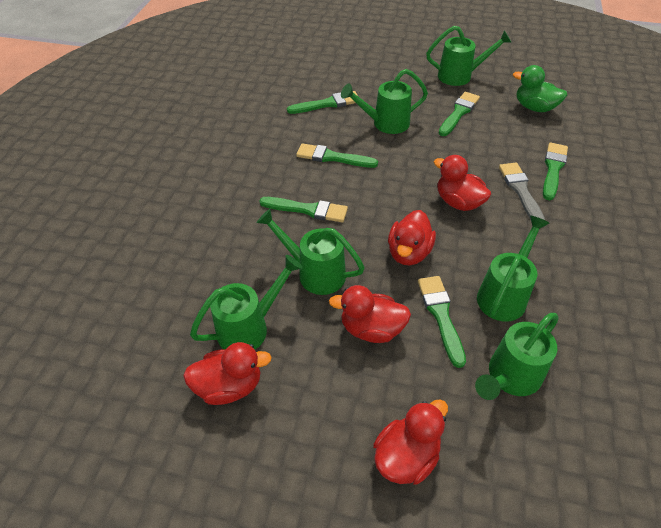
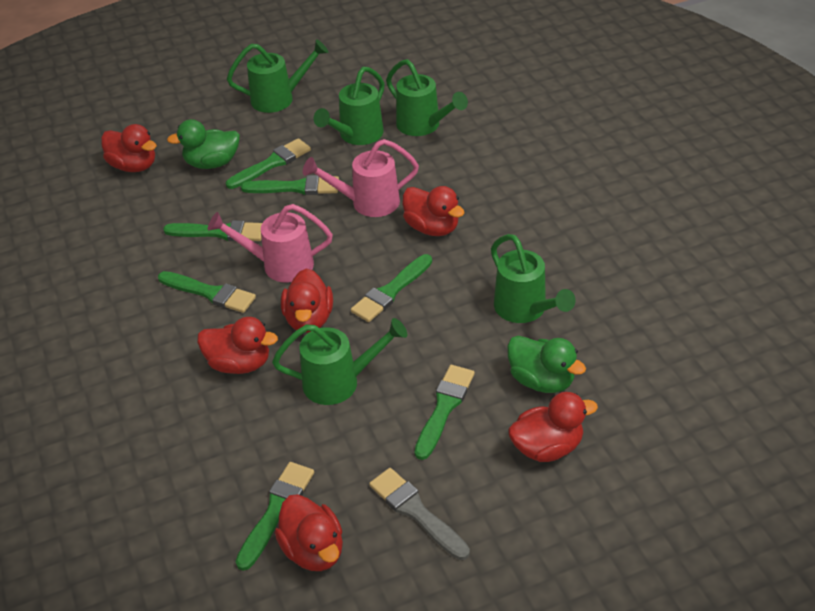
green brush: [259,197,348,222] [287,91,358,114] [296,143,378,168] [418,276,466,368] [438,92,480,136] [543,142,568,200] = 6 -> [158,271,256,313] [163,220,262,241] [226,138,311,189] [236,462,314,571] [241,175,339,195] [351,254,432,322] [415,365,475,460] = 7
green duck: [513,65,567,112] = 1 -> [167,119,240,169] [507,336,586,393] = 2
green watering can: [190,255,303,350] [256,209,365,295] [341,69,428,134] [426,26,512,86] [475,313,559,400] [477,216,549,321] = 6 -> [227,39,328,113] [272,318,407,405] [314,67,384,145] [386,59,468,136] [491,234,575,323] = 5
pink watering can: none = 0 -> [208,204,333,283] [303,139,419,217] = 2
red duck: [183,342,272,405] [329,285,411,343] [373,399,448,485] [388,210,436,265] [434,155,491,211] = 5 -> [101,124,157,172] [197,317,278,374] [275,494,343,571] [281,268,333,333] [402,186,465,236] [508,392,598,462] = 6

